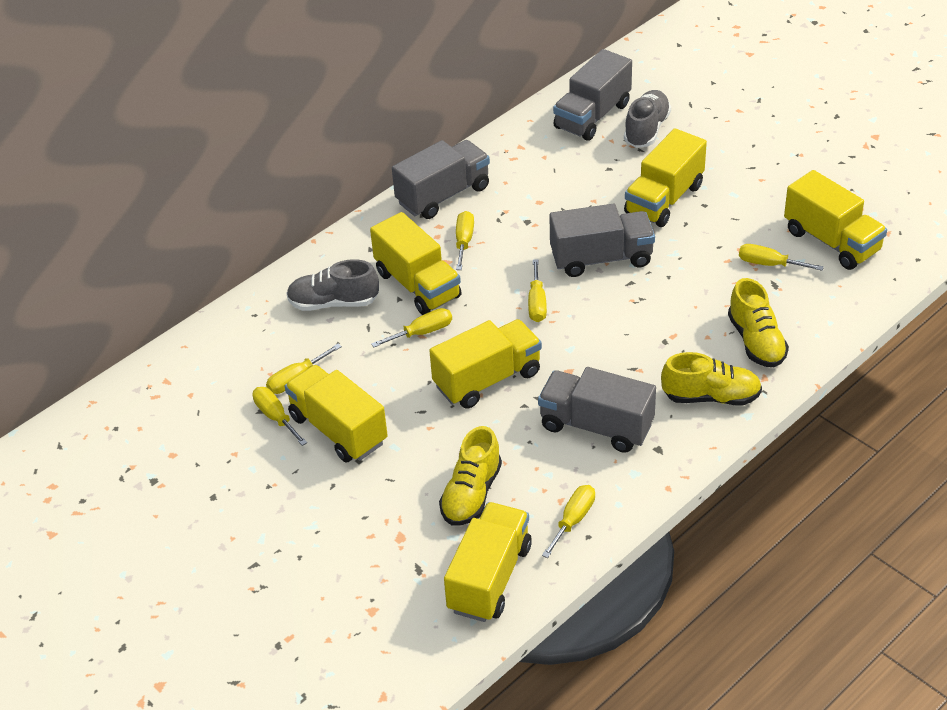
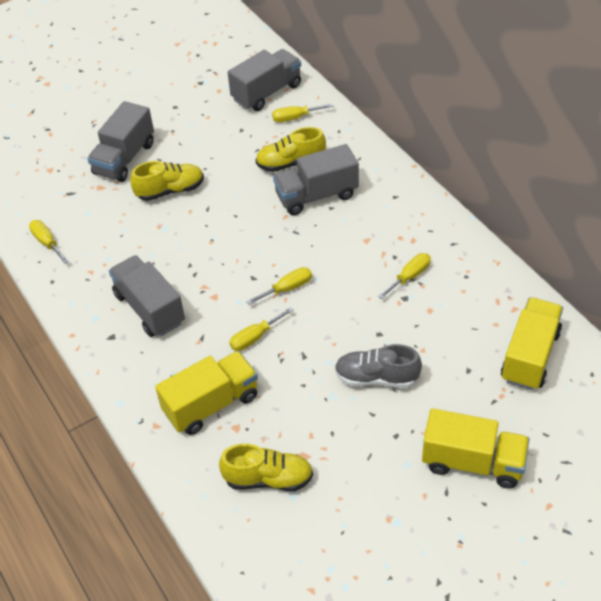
grey shoe: [286,259,379,311] [624,90,671,148] = 2 -> [335,344,422,388] = 1
yellow screwdriver: [252,387,307,446] [266,344,342,394] [371,308,452,347] [456,211,474,270] [528,259,547,322] [542,485,595,558] [739,244,824,271] = 7 -> [29,220,69,264] [229,307,294,351] [246,267,312,305] [272,103,334,122] [378,253,431,299] = 5
yellow truck: [285,365,388,463] [370,212,462,315] [429,319,542,409] [444,502,532,622] [624,128,707,227] [784,170,887,270] = 6 -> [155,351,258,435] [422,408,530,489] [501,297,563,390] = 3

